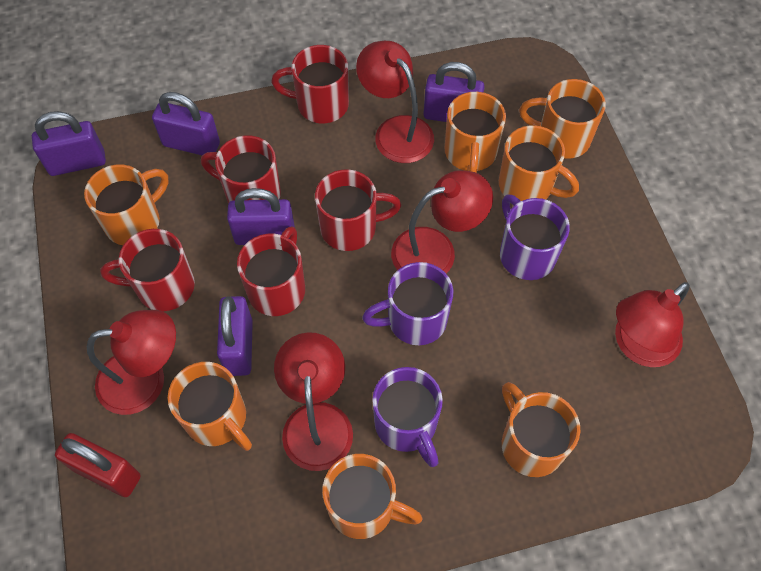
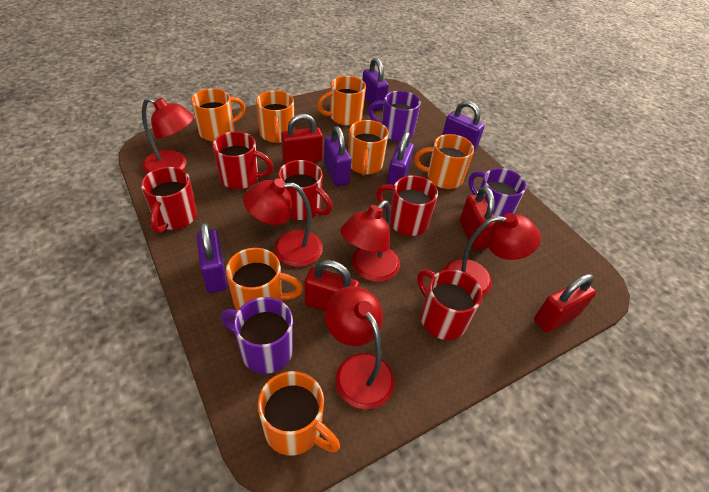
red padlock: [55,433,141,497] = 1 -> [281,114,323,164] [305,260,360,311] [460,187,496,250] [534,274,596,333] = 4

